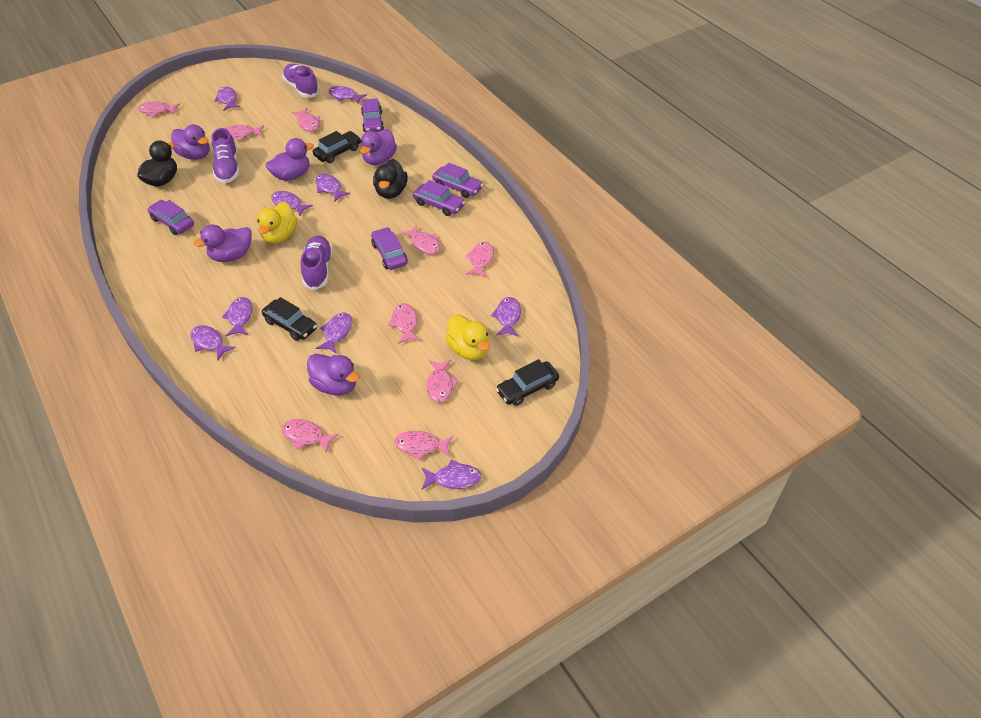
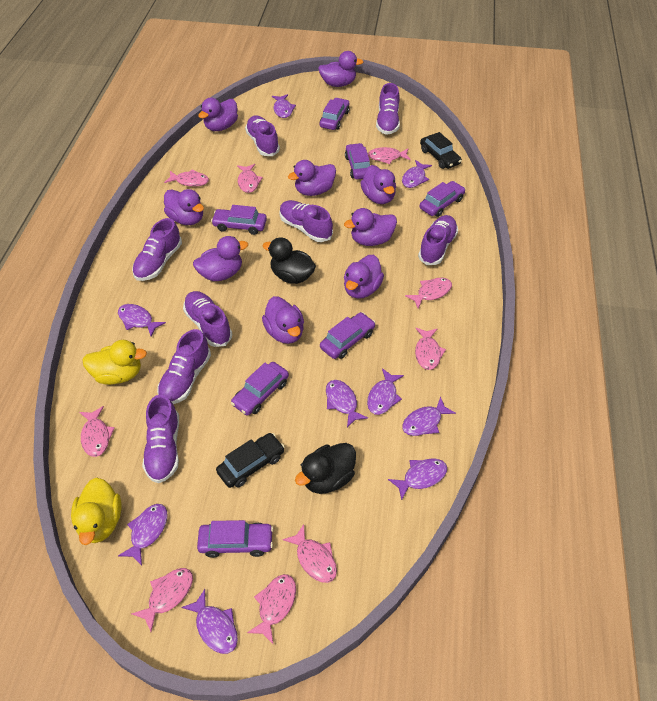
black car: [262,297,317,341] [313,131,361,163] [496,359,559,406] = 3 -> [216,433,285,488] [420,132,462,169] = 2
purple car: [147,200,194,235] [361,98,384,132] [371,227,408,270] [413,180,465,216] [432,163,483,198] = 5 -> [197,520,273,558] [211,205,267,235] [231,362,289,415] [320,98,349,130] [320,312,375,359] [345,143,370,179] [420,181,465,217] = 7
purple duck: [171,125,210,160] [194,224,252,262] [266,138,314,181] [307,354,360,396] [360,129,397,165] = 5 -> [164,189,204,225] [193,236,248,281] [198,98,238,131] [262,296,304,344] [288,160,336,196] [318,51,364,87] [344,208,397,246] [344,255,384,299] [360,165,396,204] = 9
purple shoe: [212,128,240,183] [282,64,320,98] [301,235,333,290] = 3 -> [132,218,182,281] [142,395,179,483] [157,329,211,404] [183,291,232,347] [245,115,280,156] [279,200,333,242] [376,83,400,135] [418,215,458,265] = 8

